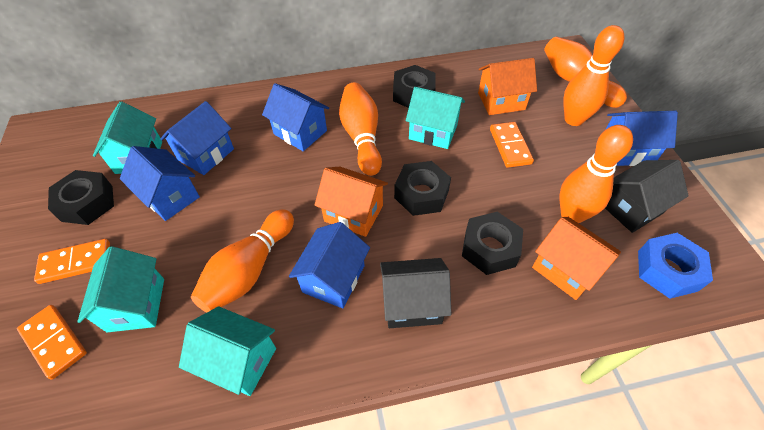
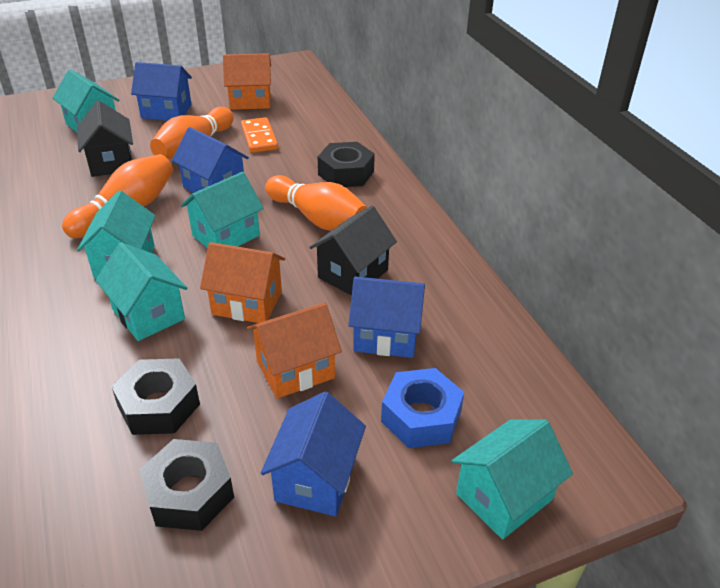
black nut: [48,170,114,225] [393,65,436,108] [394,161,451,216] [462,211,523,275] = 4 -> [112,358,200,435] [139,439,234,531] [318,142,375,187] = 3
blue house: [120,146,200,221] [160,101,234,175] [262,83,329,151] [289,222,370,309] [605,111,678,166] = 5 -> [131,62,192,121] [172,127,249,193] [261,392,366,516] [348,276,425,358] = 4
orange bowling pin: [191,209,294,312] [339,83,382,176] [544,37,627,108] [559,125,633,223] [563,25,624,126] = 5 -> [62,154,173,238] [150,107,234,159] [265,175,367,231] = 3
orange domino: [17,305,87,379] [34,239,110,284] [490,122,534,168] = 3 -> [241,117,278,153] = 1
turquoise house: [77,246,164,332] [93,102,162,174] [179,306,276,396] [406,87,465,149] = 4 -> [53,69,119,132] [77,191,156,278] [96,242,187,341] [181,172,263,248] [452,420,573,539] = 5

